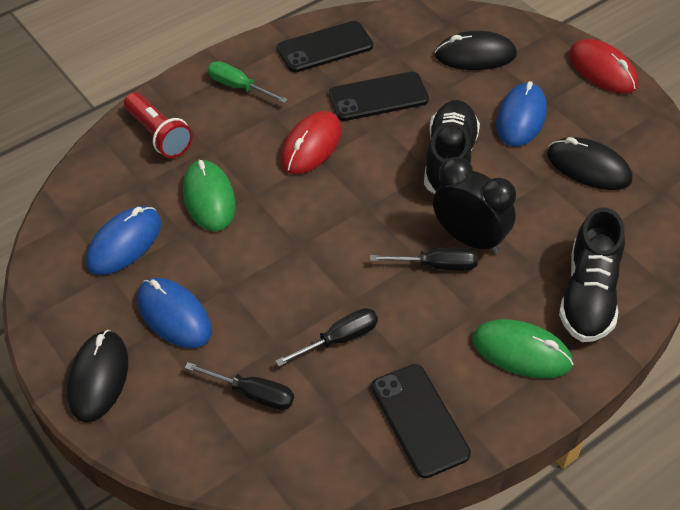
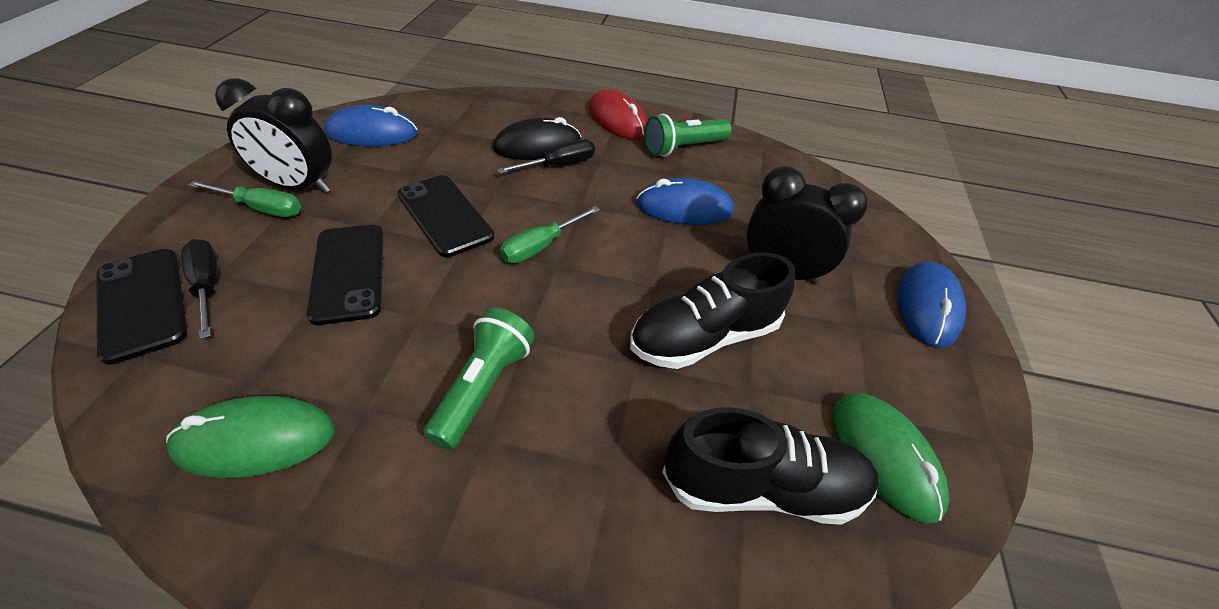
black clock: [433,157,516,254] = 1 -> [215,78,332,193] [746,166,868,284] = 2
black mouse: [67,330,128,422] [435,31,517,70] [547,137,633,190] = 3 -> [493,117,581,160] = 1
black screwdriver: [185,362,294,410] [275,308,378,366] [370,247,478,271] = 3 -> [181,239,217,339] [497,139,595,174] = 2
green flashlight: none = 0 -> [423,308,535,450] [644,114,732,157] = 2
green screwdriver: [208,61,288,103] = 1 -> [188,181,301,217] [500,206,600,263] = 2
red flashlight: [124,92,193,158] = 1 -> none = 0
red mouse: [281,111,342,174] [569,39,638,94] = 2 -> [589,89,647,140] = 1

